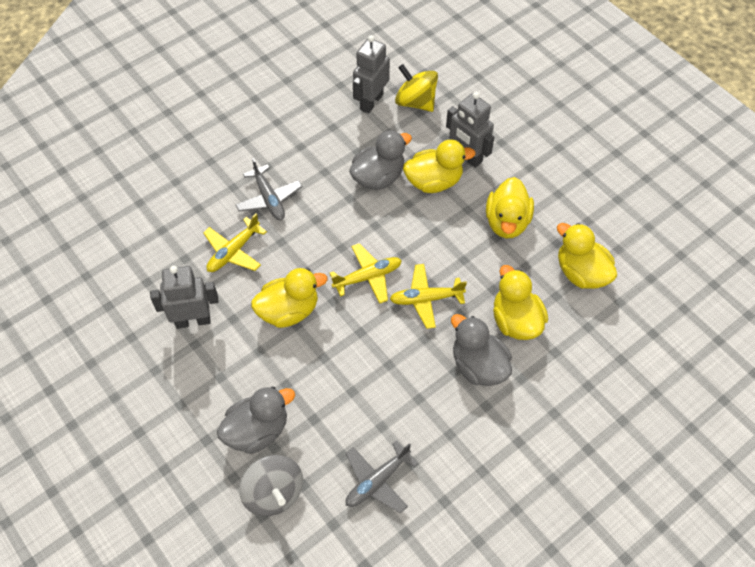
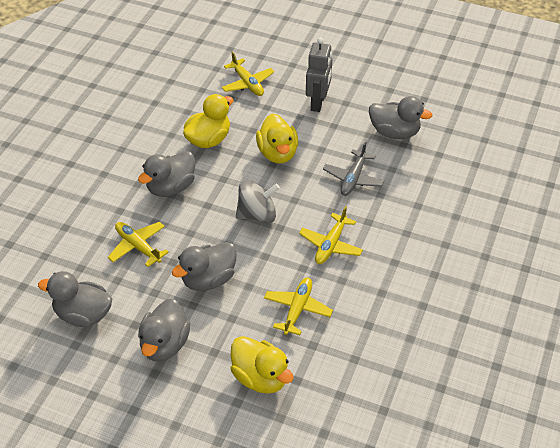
grey duck: [217,386,295,454] [349,130,412,190] [451,314,512,386] = 3 -> [38,271,112,327] [138,151,195,197] [138,299,190,362] [172,242,237,291] [369,96,432,139] = 5
grey plane: [236,158,302,220] [346,440,418,513] = 2 -> [323,142,384,196] = 1
grey robot: [150,266,219,329] [353,35,390,114] [446,92,494,168] = 3 -> [306,38,332,112] = 1
yellow duck: [251,268,327,328] [403,140,476,193] [486,177,534,238] [493,265,548,340] [557,223,617,289] = 5 -> [183,94,233,148] [230,336,294,394] [256,113,298,163] = 3
yellow plane: [203,213,267,272] [329,243,402,304] [390,264,467,329] = 3 -> [108,222,169,267] [222,51,274,96] [264,277,333,335] [299,206,363,264] = 4
yellow spinning top: [395,64,438,112] = 1 -> none = 0

